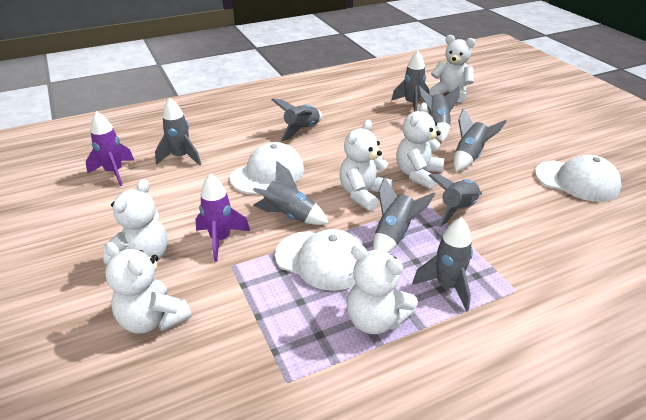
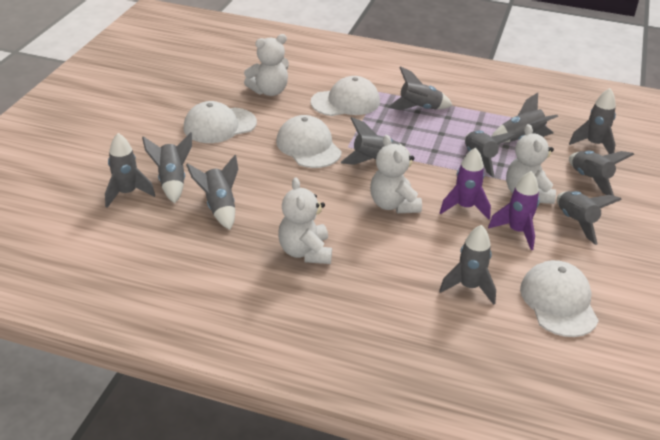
grey rocket: [155,98,201,165] [253,161,329,225] [271,98,322,141] [373,177,435,253] [391,51,429,112] [412,217,473,311] [418,86,460,142] [428,174,482,227] [454,108,507,171] = 9 -> [105,133,155,208] [142,132,192,203] [186,155,238,230] [341,117,411,165] [388,66,453,110] [439,225,496,305] [465,131,516,178] [491,93,558,143] [557,191,622,245] [569,88,616,154] [569,151,634,196] = 11
white cap: [230,142,304,194] [275,229,363,291] [535,155,622,202] = 3 -> [183,101,257,143] [276,115,342,168] [310,76,380,116] [520,260,599,337] = 4
white teddy bear: [103,179,168,265] [105,242,192,334] [339,120,392,211] [347,244,418,334] [396,102,444,189] [430,35,476,102] = 6 -> [244,34,289,96] [278,178,332,264] [370,135,422,213] [506,124,556,204] = 4

